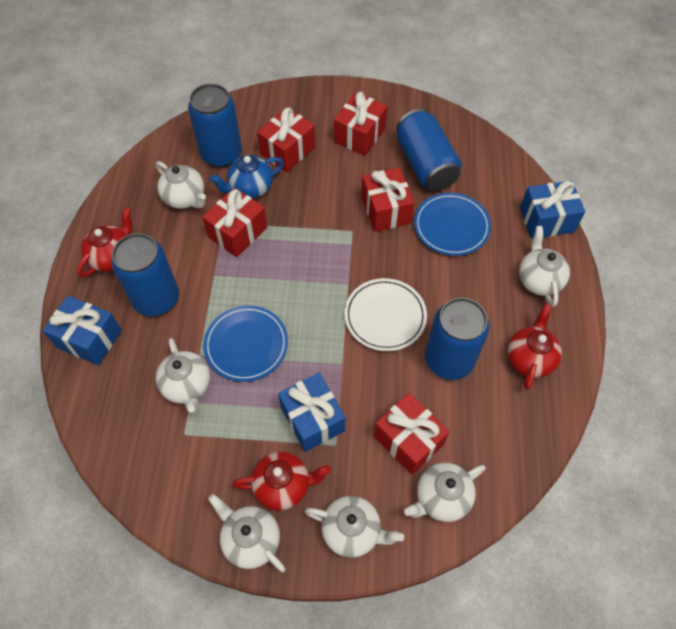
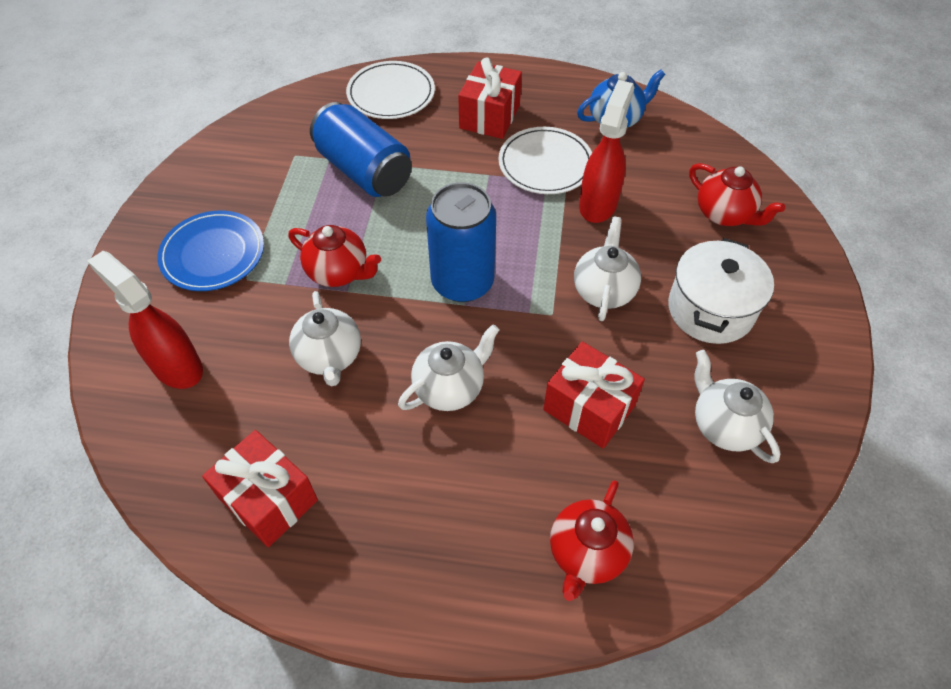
blue can: [111,233,179,316] [188,84,242,167] [396,109,462,191] [425,298,489,380] = 4 -> [310,102,412,197] [426,182,496,302] = 2
blue gift: [43,296,122,365] [278,373,345,452] [520,181,585,239] = 3 -> none = 0
blue plate: [203,305,288,382] [414,193,491,256] = 2 -> [157,210,264,291] = 1
red gift: [202,188,267,257] [257,107,315,172] [334,92,387,156] [361,167,415,232] [374,393,449,475] = 5 -> [202,430,318,547] [458,57,522,139] [543,341,645,449] = 3
red spray bottle: none = 0 -> [87,251,203,389] [579,80,635,223] = 2
white plate: [344,278,427,351] = 1 -> [346,61,435,119] [498,127,592,194] = 2
white pot: none = 0 -> [668,238,774,344] = 1
white teapot: [156,161,206,209] [156,338,210,413] [208,494,286,572] [305,496,404,558] [404,463,486,522] [519,226,570,307] = 6 -> [289,291,361,386] [398,325,499,411] [574,217,641,321] [694,350,781,463] = 4

